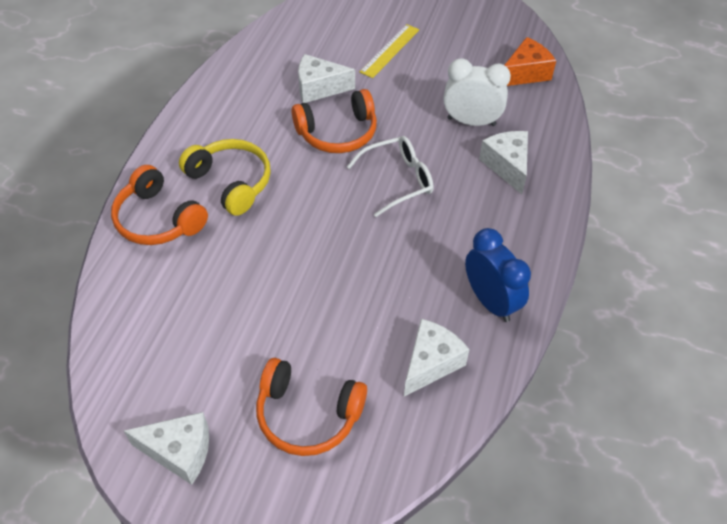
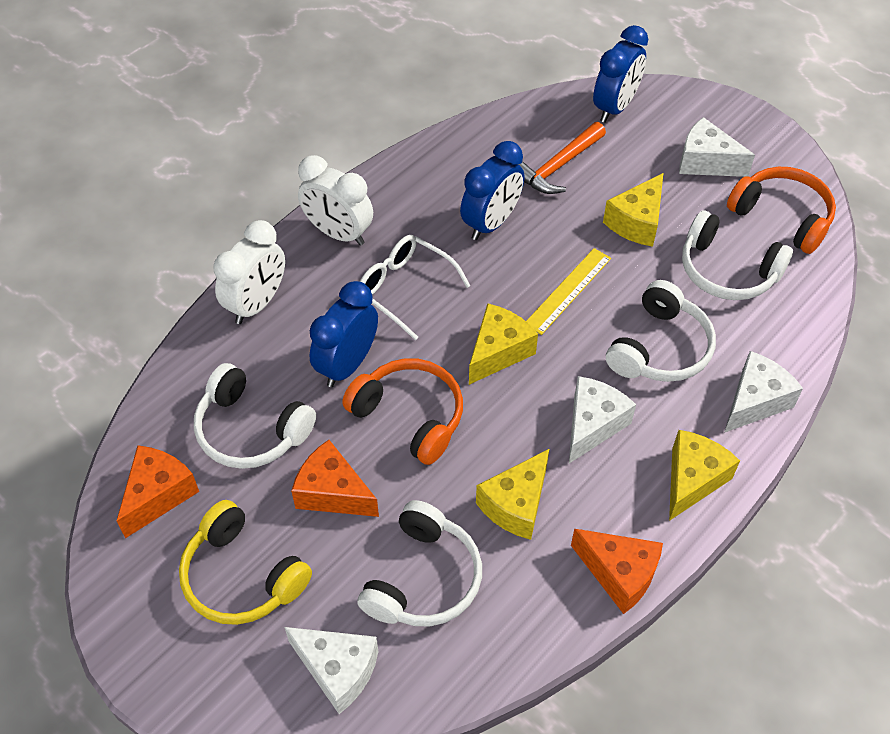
blue clock: [465,228,531,322] = 1 -> [310,281,378,387] [460,141,524,240] [593,25,648,123] = 3
orange cheese: [505,37,556,86] = 1 -> [117,445,199,538] [291,440,379,517] [571,529,663,614] = 3
orange hammer: none = 0 -> [519,122,606,194] = 1
orange headphones: [111,165,208,245] [256,358,367,456] [292,89,377,153] = 3 -> [342,358,463,465] [727,167,836,254] = 2
white clock: [443,58,511,126] = 1 -> [213,220,285,324] [298,155,373,246] = 2
white headphones: none = 0 -> [194,363,316,469] [357,500,482,626] [606,280,716,382] [682,210,793,300] = 4
yellow cheese: none = 0 -> [469,303,538,385] [476,448,550,540] [603,173,663,247] [669,430,740,521] = 4

